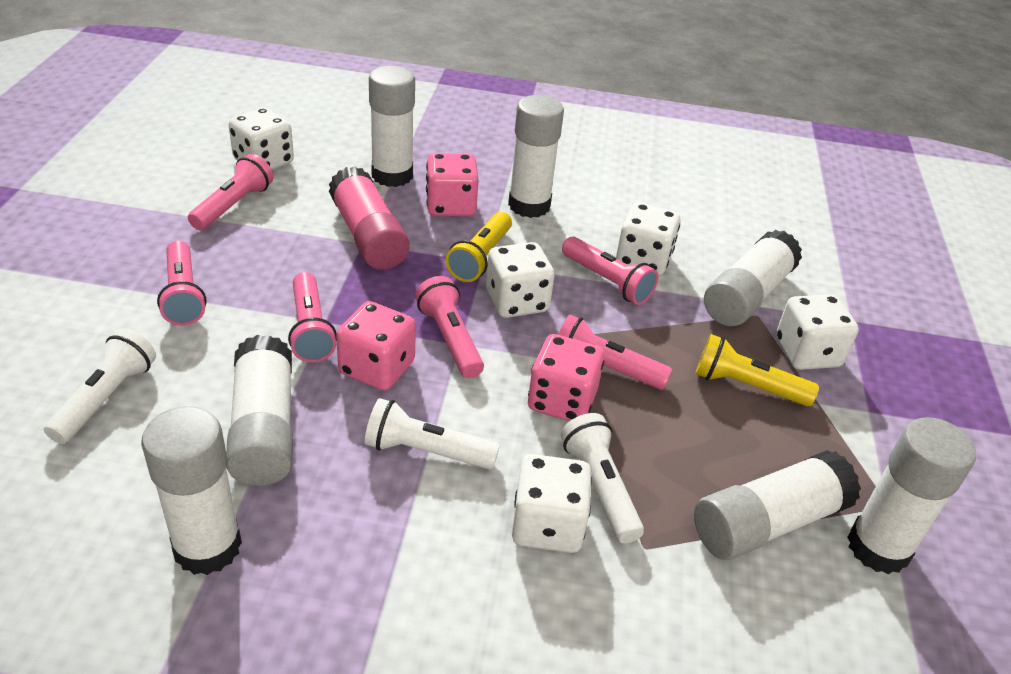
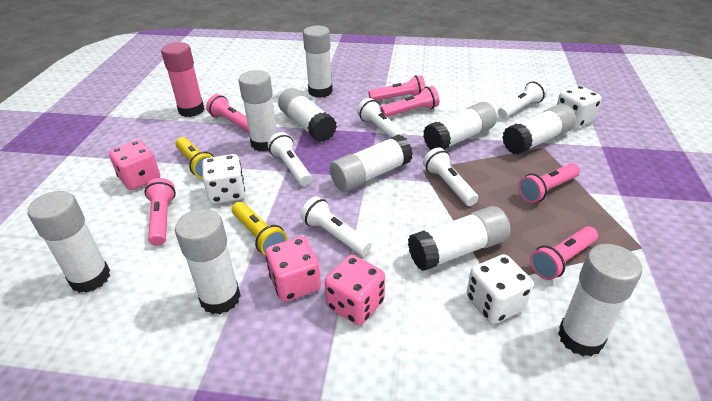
white dice: [229,107,294,170] [486,242,555,318] [512,454,592,553] [616,203,681,276] [776,294,859,370] = 5 -> [202,154,245,204] [467,254,533,324] [557,85,602,128] = 3
white flashlight: [44,329,156,444] [365,398,500,470] [561,413,644,544] = 3 -> [267,132,312,186] [300,196,372,256] [357,98,406,138] [423,148,478,206] [498,80,547,119] = 5
white glue stick: [141,406,242,575] [226,335,293,486] [369,66,415,187] [508,95,564,218] [694,450,861,560] [704,230,802,326] [847,417,976,574] = 7 -> [28,191,110,293] [175,209,241,314] [238,70,277,152] [278,88,337,142] [303,26,333,98] [330,134,413,192] [408,206,510,271] [423,102,497,150] [502,104,576,155] [558,244,642,357] = 10

